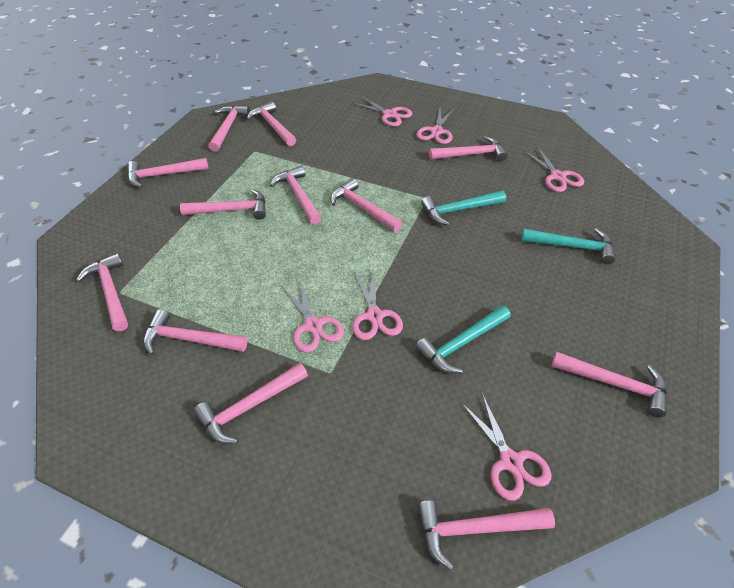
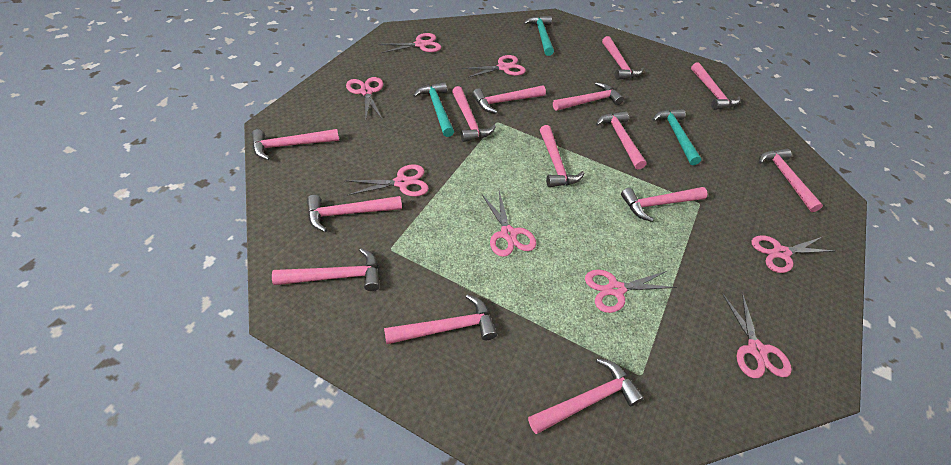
pink hammer: [76,253,128,331] [127,158,209,188] [143,309,248,355] [180,189,266,219] [194,363,308,444] [208,105,250,152] [247,101,296,146] [270,166,322,225] [330,178,403,232] [418,500,555,570] [429,136,508,161] [551,352,667,417] = 12 -> [252,129,339,160] [272,248,380,291] [307,195,402,232] [384,294,497,345] [452,86,496,142] [472,85,546,114] [528,358,644,434] [540,125,584,187] [553,82,624,111] [596,111,647,170] [602,36,644,80] [621,187,708,222] [691,62,740,110] [759,148,823,212] = 14
pink scissors: [281,280,344,352] [352,272,403,340] [353,96,413,126] [416,109,454,144] [462,393,551,501] [524,146,584,192] = 6 -> [346,77,383,119] [346,164,429,197] [378,33,441,53] [461,55,526,78] [481,191,536,257] [585,270,677,313] [722,292,792,378] [751,235,834,273] = 8

